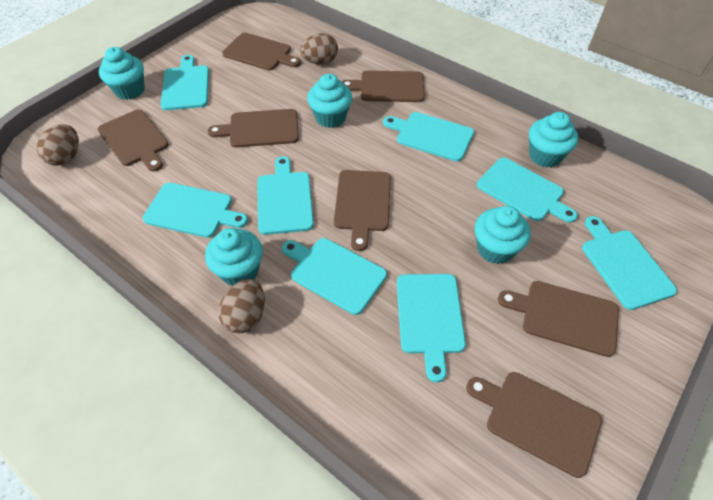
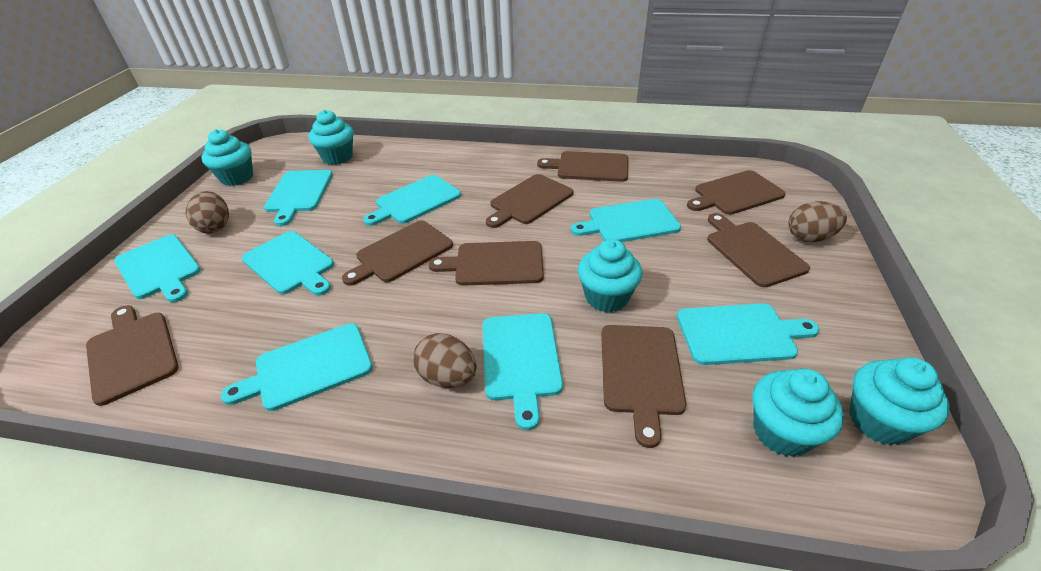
brown cutting board: [98,110,169,171] [208,109,299,148] [222,33,301,70] [334,170,391,251] [342,70,425,102] [466,372,602,478] [498,281,619,357] = 7 -> [86,305,179,406] [342,220,453,286] [428,241,544,286] [486,174,573,228] [537,151,628,182] [601,325,686,448] [687,170,786,215] [707,213,810,288] = 8

